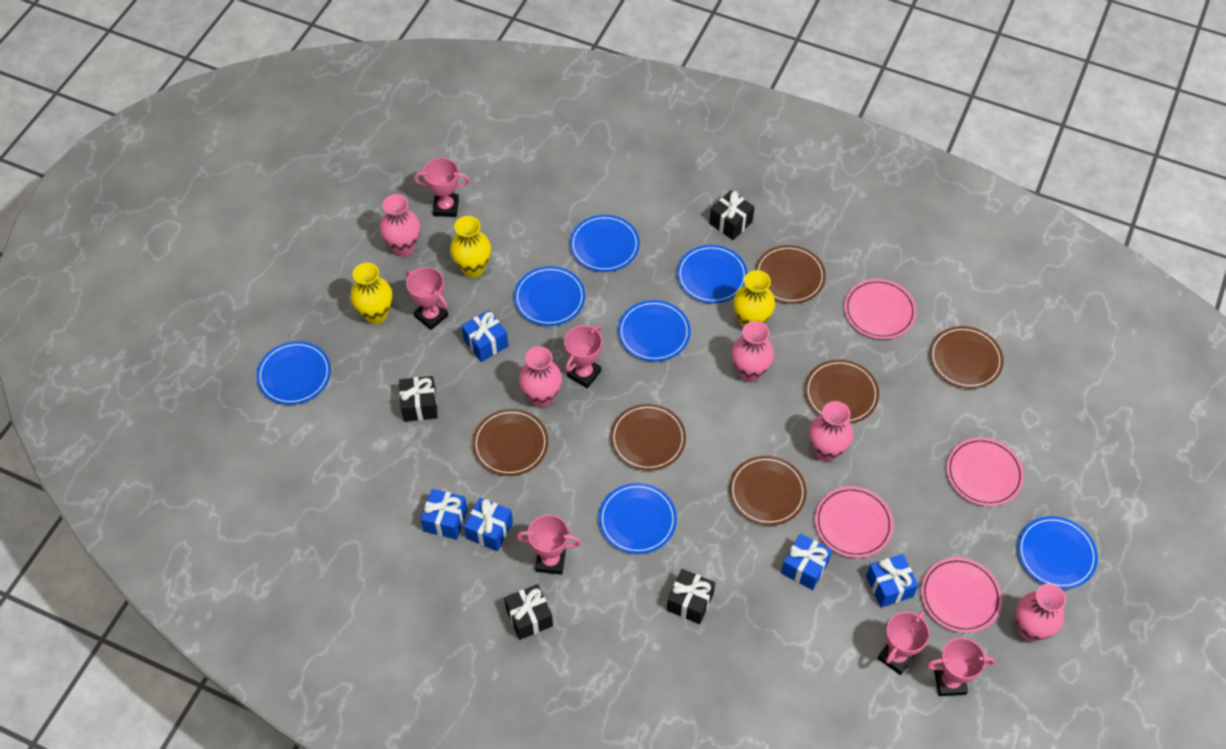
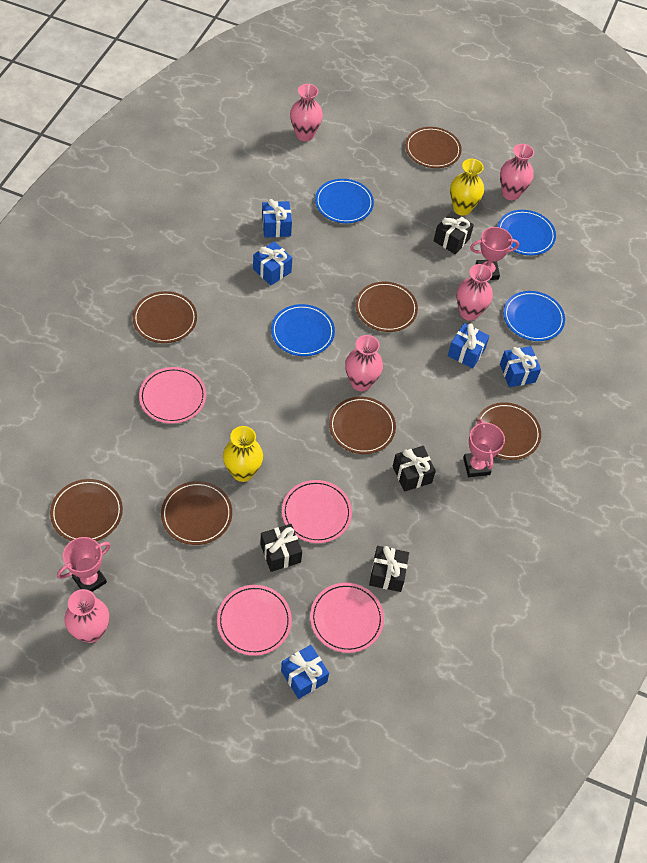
blue plate: [256,341,331,405] [514,266,585,326] [570,215,640,272] [599,483,677,554] [618,300,691,362] [677,245,748,304] [1017,516,1098,589] = 7 -> [271,304,335,356] [315,179,374,223] [497,210,556,255] [503,291,565,341] = 4
brown plate: [472,409,549,476] [610,404,686,471] [729,456,807,526] [755,245,826,304] [805,359,879,424] [929,326,1004,389] = 6 -> [50,479,123,541] [133,291,197,343] [161,481,232,545] [329,397,396,454] [355,282,418,332] [405,127,462,168] [475,402,541,460] = 7
pink trophy: [406,267,448,330] [414,158,470,217] [517,515,581,575] [564,325,602,388] [878,611,930,675] [927,637,995,696] = 6 -> [57,537,111,592] [463,419,505,477] [470,227,519,280] = 3
yellow vase: [350,263,392,324] [450,216,491,278] [733,270,775,328] = 3 -> [223,426,263,482] [450,159,484,216] = 2

